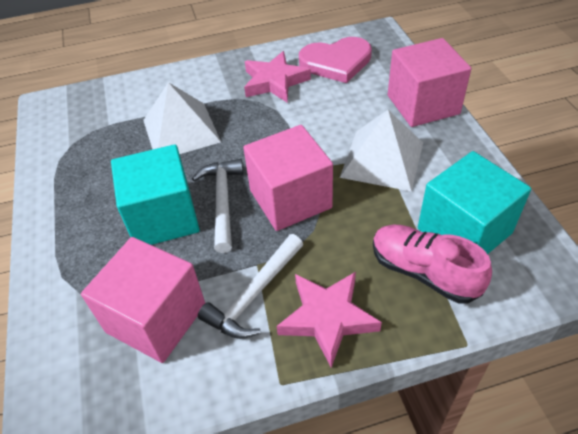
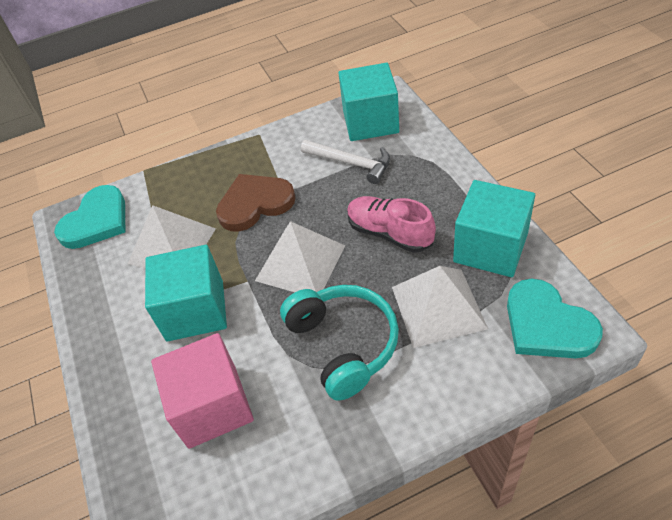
brown heart: none = 0 -> [216,174,296,232] = 1
pink cube: [81,237,205,363] [243,125,333,231] [388,38,471,127] = 3 -> [151,333,254,449] = 1
pink heart: [299,37,372,83] = 1 -> none = 0
pink star: [244,51,311,103] [276,272,382,368] = 2 -> none = 0
turquoise cube: [111,144,200,245] [418,151,531,254] = 2 -> [145,245,227,341] [338,63,399,141] [453,180,535,277] = 3
turquoise headphones: none = 0 -> [280,285,399,401] = 1
turquoise heart: none = 0 -> [54,185,125,249] [507,279,603,358] = 2
white hammer: [192,159,243,253] [198,234,303,339] = 2 -> [301,140,390,184] = 1
white pyramid: [143,82,221,154] [340,110,423,192] = 2 -> [128,205,216,268] [255,221,345,292] [392,266,488,348] = 3

